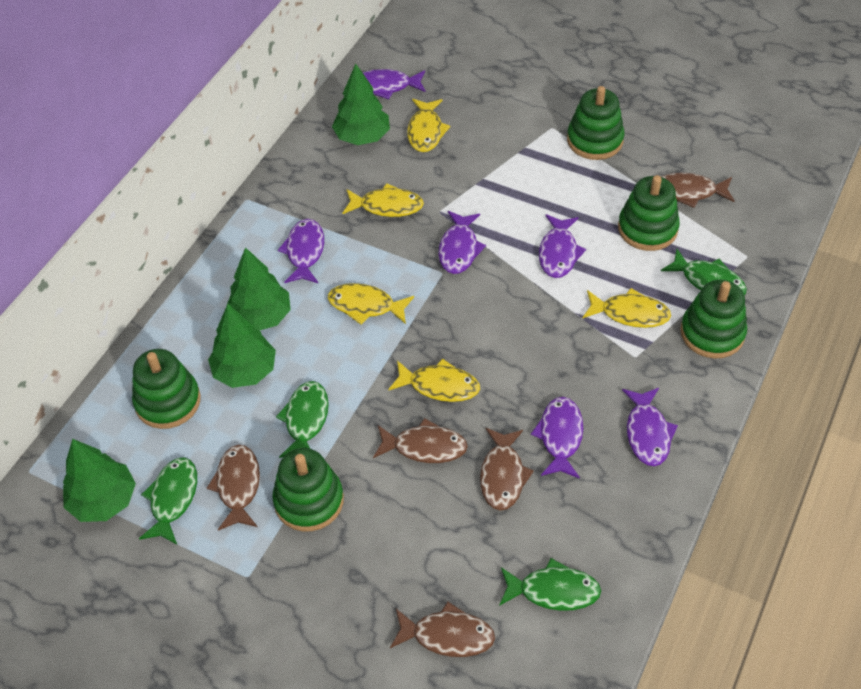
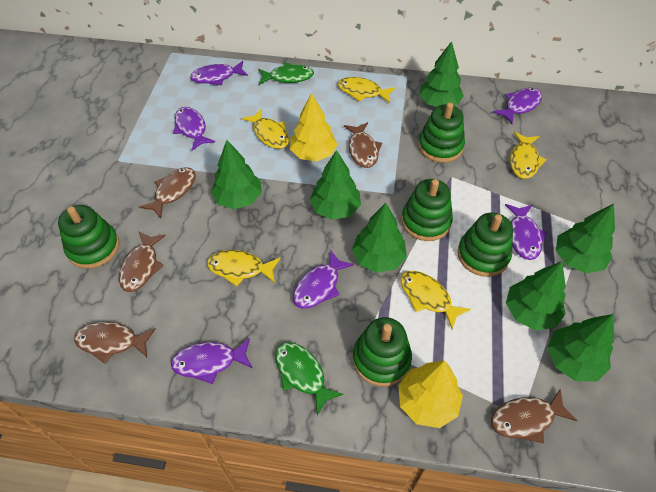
green fish: [139,457,197,544] [276,381,329,458] [499,558,601,611] [661,248,747,295] = 4 -> [258,62,314,85] [275,342,343,415] = 2
green tree: [63,439,136,522] [208,304,276,388] [225,247,291,331] [332,64,390,145] = 4 -> [211,140,262,209] [310,150,361,220] [352,203,407,273] [419,41,464,107] [506,261,566,330] [547,314,614,382] [556,204,615,273] = 7
yellow tree: none = 0 -> [290,93,337,161] [398,361,463,428] = 2

